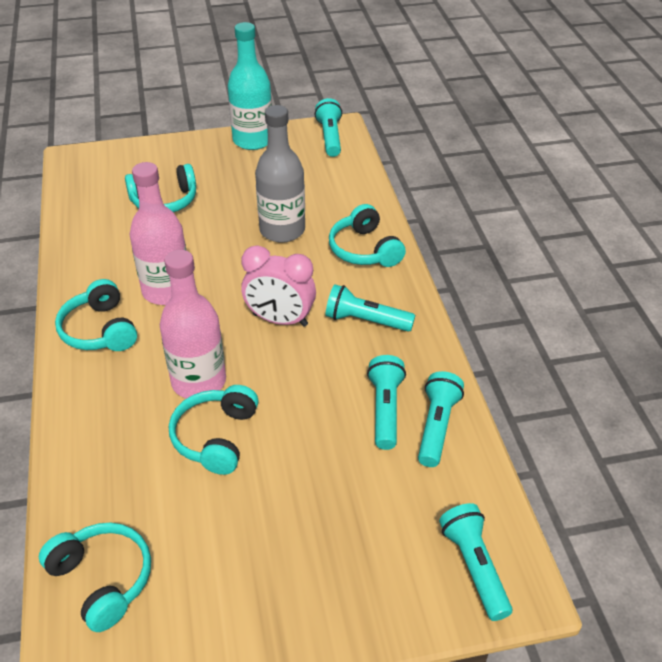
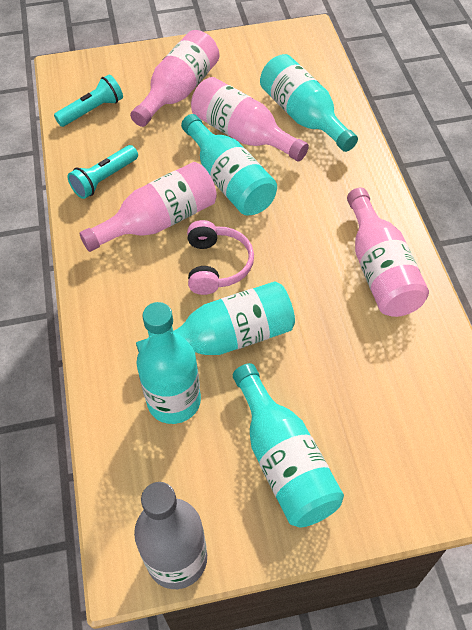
pink bottle: [130,162,186,305] [160,250,226,399] = 2 -> [79,162,217,252] [130,30,219,127] [191,77,309,161] [347,188,429,317] = 4
pink clock: [241,245,316,327] = 1 -> none = 0
pink headphones: none = 0 -> [187,220,254,295] = 1
turquoise bottle: [228,22,272,150] = 1 -> [136,281,295,355] [137,302,201,424] [181,114,277,216] [233,363,344,527] [260,54,358,152] = 5
turquoise flashlight: [315,98,342,157] [326,284,415,332] [367,355,406,450] [418,371,464,467] [439,503,513,621] = 5 -> [54,74,123,127] [67,145,138,199] = 2
turquoise headphones: [39,523,151,632] [55,279,137,351] [125,164,196,212] [169,385,259,475] [329,204,406,267] = 5 -> none = 0

